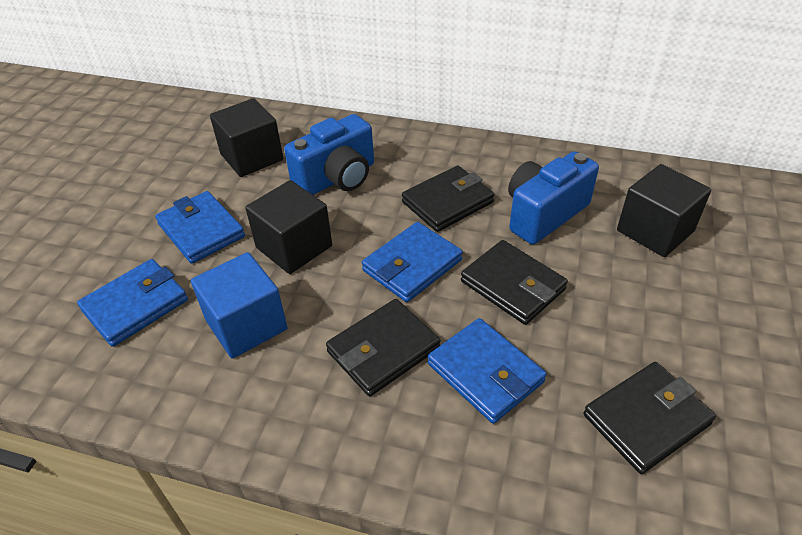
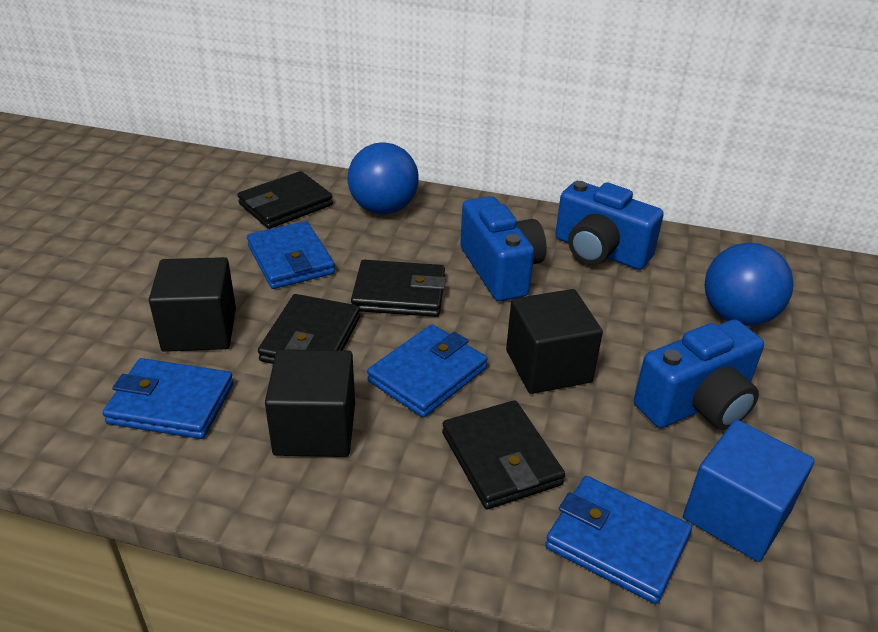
blue ball: none = 0 -> [348,142,419,215] [705,243,794,326] = 2
blue camera: [284,114,374,195] [508,151,599,244] = 2 -> [460,196,547,301] [555,181,664,270] [634,319,764,430] = 3

